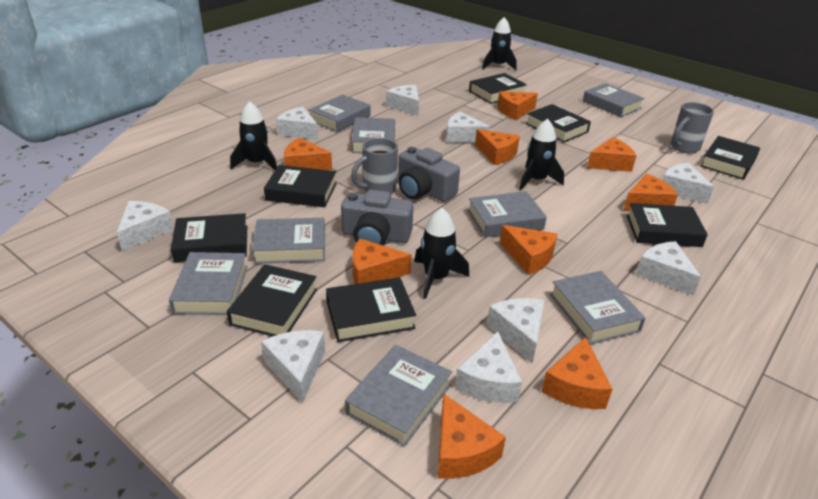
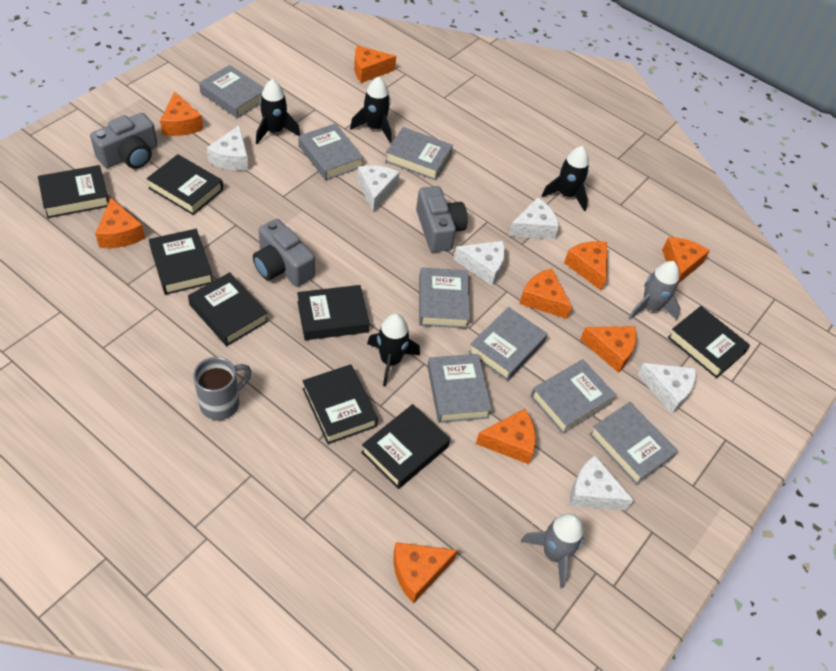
grey camera: [341,190,413,246] [398,147,460,202] = 2 -> [90,113,158,169] [253,219,315,287] [416,186,468,252] = 3
grey mug: [351,138,398,194] [671,102,714,154] = 2 -> [193,357,252,420] = 1
grey rocket: none = 0 -> [521,513,584,588] [629,261,681,320] = 2
white cheese: [116,201,174,251] [261,330,325,403] [276,106,318,140] [386,85,419,116] [446,112,490,143] [455,331,522,403] [487,298,545,364] [636,241,701,296] [662,163,714,204] = 9 -> [207,125,248,171] [357,165,400,212] [454,241,505,286] [509,197,559,239] [570,455,633,511] [637,363,696,413] = 6

